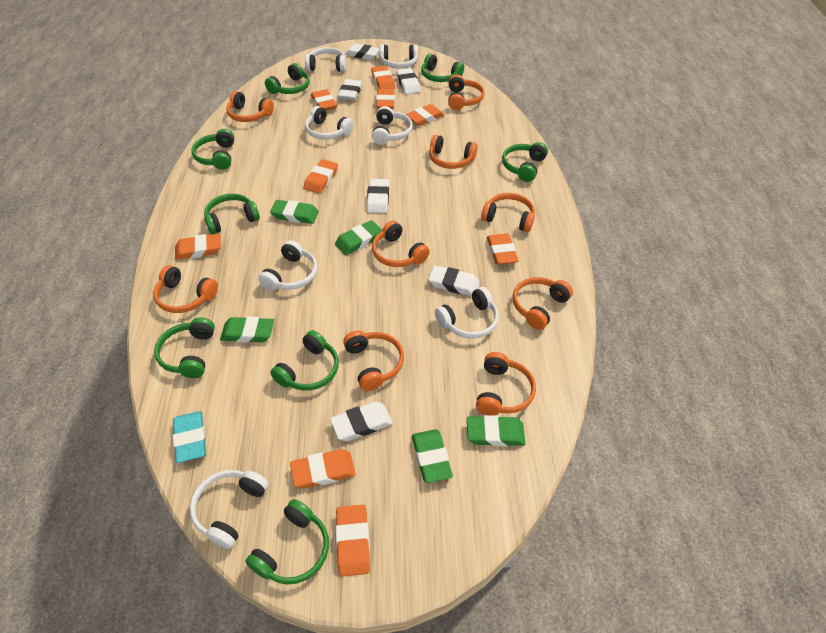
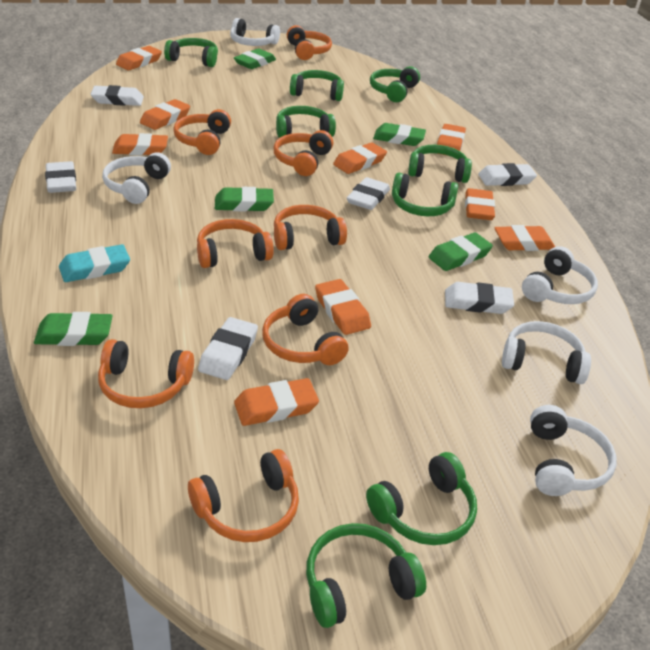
orange headphones: [153,265,218,313] [226,91,274,122] [343,331,404,391] [372,221,430,267] [429,135,477,169] [448,75,485,110] [476,352,536,416] [481,193,535,232] [512,277,573,330] = 9 -> [98,339,194,408] [173,109,231,155] [188,449,299,542] [197,219,274,268] [262,294,349,365] [274,130,333,176] [274,205,347,250] [287,25,332,60] = 8
white headphones: [190,470,269,549] [258,240,317,291] [305,47,346,72] [305,106,353,140] [372,106,413,145] [379,44,418,69] [435,287,498,339] = 7 -> [102,152,171,204] [230,18,280,46] [502,321,591,384] [522,246,598,304] [530,405,617,496] = 5

